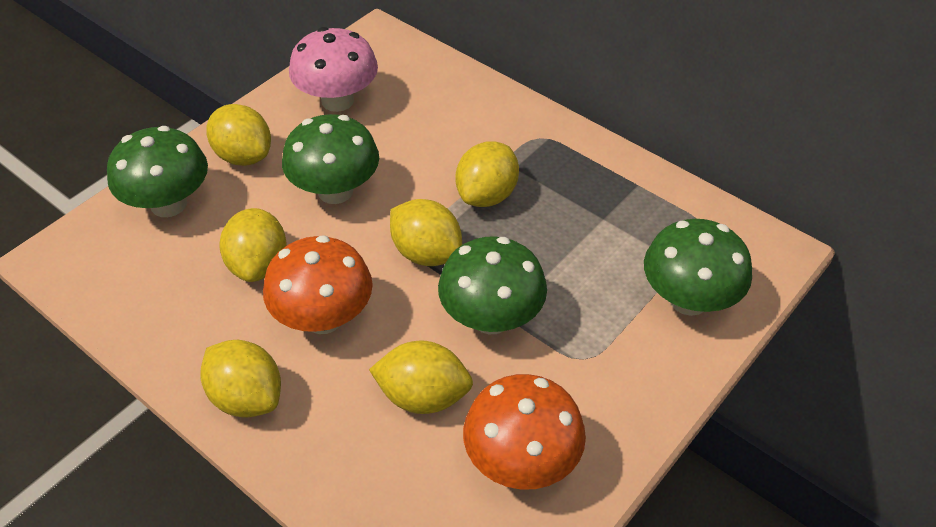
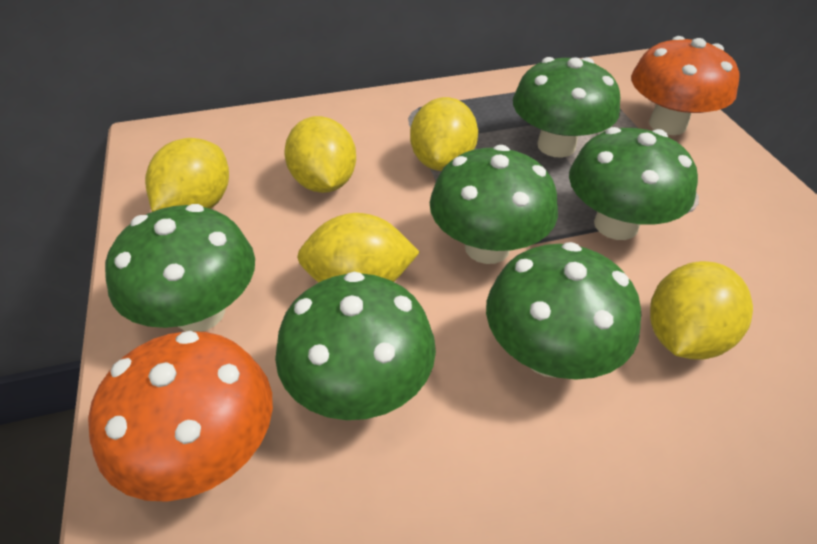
green mushroom: [107,126,208,217] [282,114,379,204] [438,236,547,334] [644,219,752,316] = 4 -> [105,204,255,332] [275,272,436,420] [430,145,558,264] [486,242,641,380] [513,57,620,158] [569,127,698,240] = 6
pink mushroom: [289,27,378,112] = 1 -> none = 0
yellow lemon: [201,340,281,418] [206,104,271,166] [219,208,287,282] [369,340,473,414] [390,199,462,266] [455,141,519,207] = 6 -> [145,138,229,212] [284,116,356,193] [297,213,420,283] [410,97,478,171] [650,261,753,360] = 5

